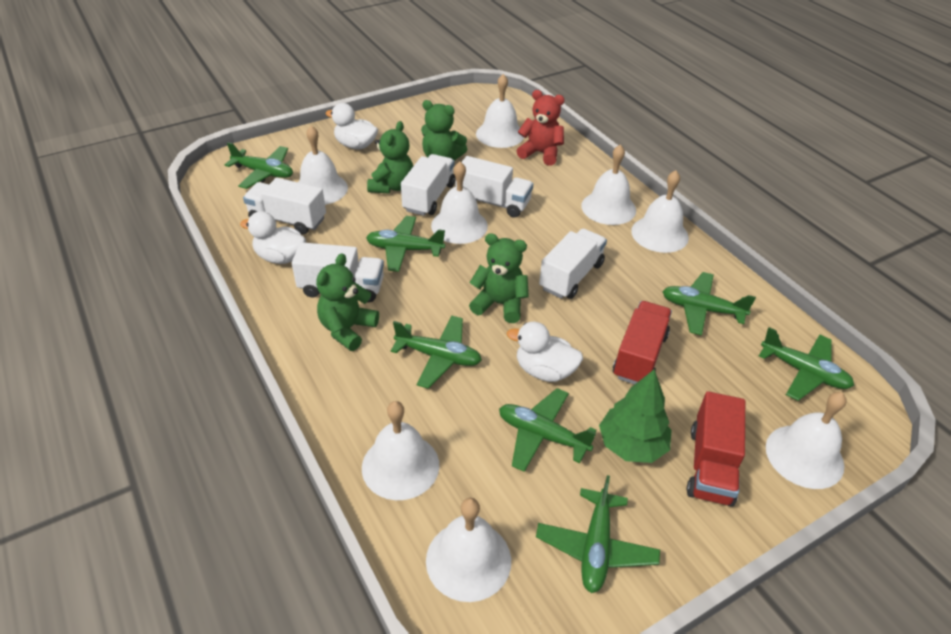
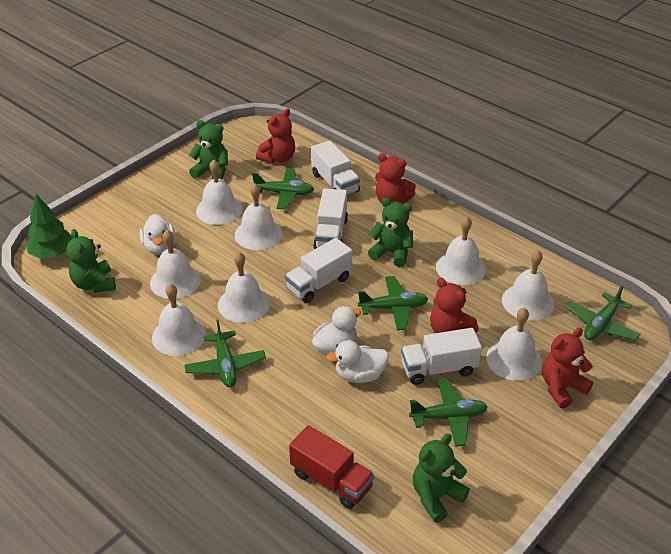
green plane: [225,142,293,189] [366,216,445,272] [391,316,482,389] [499,388,596,472] [536,475,660,593] [662,272,756,335] [759,327,854,401] = 7 -> [184,320,266,387] [252,168,314,209] [358,276,428,330] [409,378,488,447] [565,285,640,340] = 5
red teddy bear: [517,90,565,166] = 1 -> [256,108,295,163] [375,153,416,204] [430,278,479,333] [542,328,593,408] = 4
red truck: [613,301,672,384] [687,391,745,507] = 2 -> [289,425,375,509] = 1
white truck: [243,178,326,235] [292,242,384,302] [401,154,455,216] [456,156,533,218] [539,229,607,299] = 5 -> [285,238,352,303] [311,140,360,195] [313,188,348,249] [401,328,482,385] = 4

